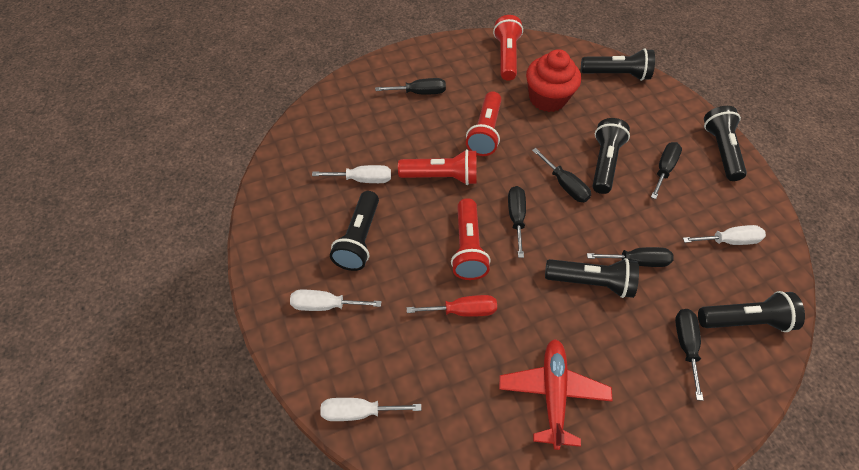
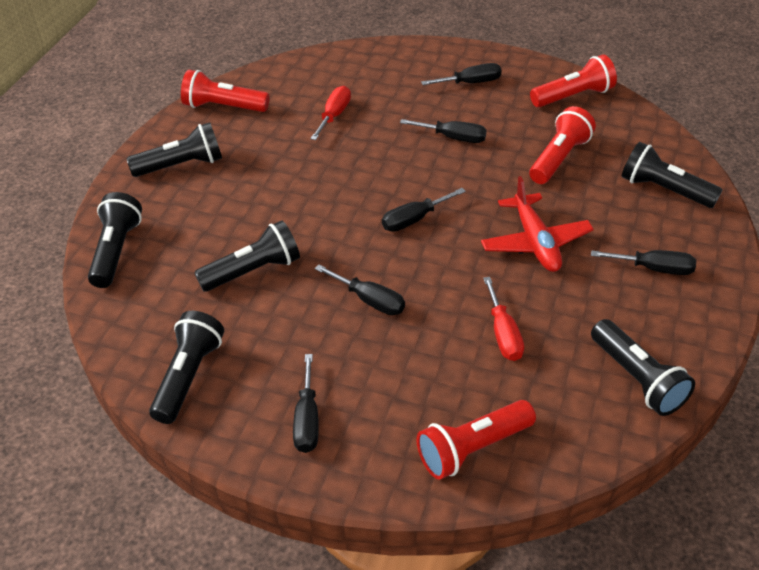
red cupcake: [526,49,581,112] = 1 -> none = 0
red screwdriver: [407,295,497,317] = 1 -> [310,86,351,140] [483,277,524,361] = 2
white screwdriver: [290,290,381,311] [312,165,391,183] [320,398,421,421] [683,225,766,245] = 4 -> none = 0

